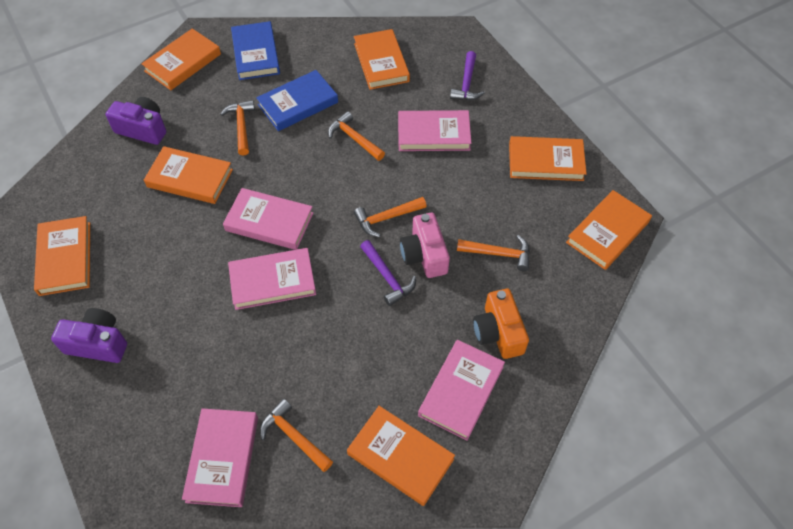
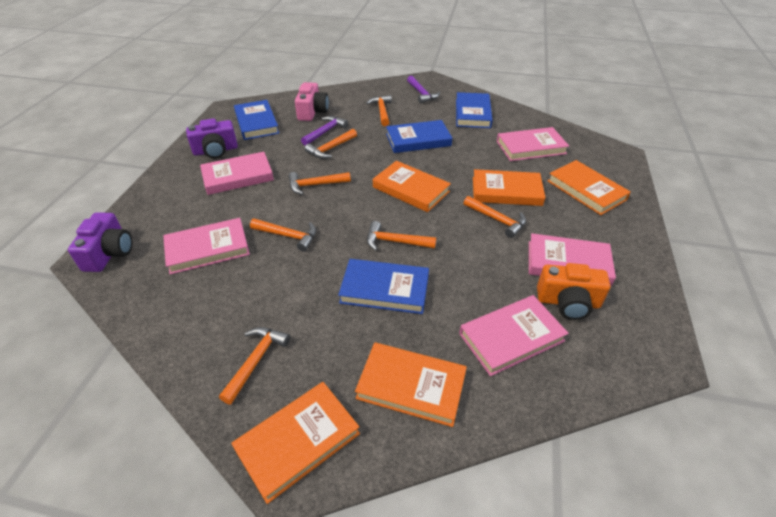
blue book: [231,21,280,80] [256,70,338,131] = 2 -> [234,100,279,140] [338,259,429,314] [386,120,452,153] [456,92,493,128] = 4
orange book: [34,216,90,296] [141,28,221,90] [144,146,233,204] [347,406,455,506] [354,29,410,90] [509,136,587,181] [566,190,652,270] = 7 -> [231,382,360,504] [355,342,467,427] [373,161,451,212] [473,169,546,206] [548,160,631,215] = 5
orange hammer: [220,100,255,156] [260,399,333,472] [328,111,385,161] [354,197,427,237] [457,235,530,271] = 5 -> [219,327,290,404] [250,218,316,252] [288,172,351,195] [305,129,357,159] [366,95,392,126] [367,221,436,251] [463,196,526,238] = 7

